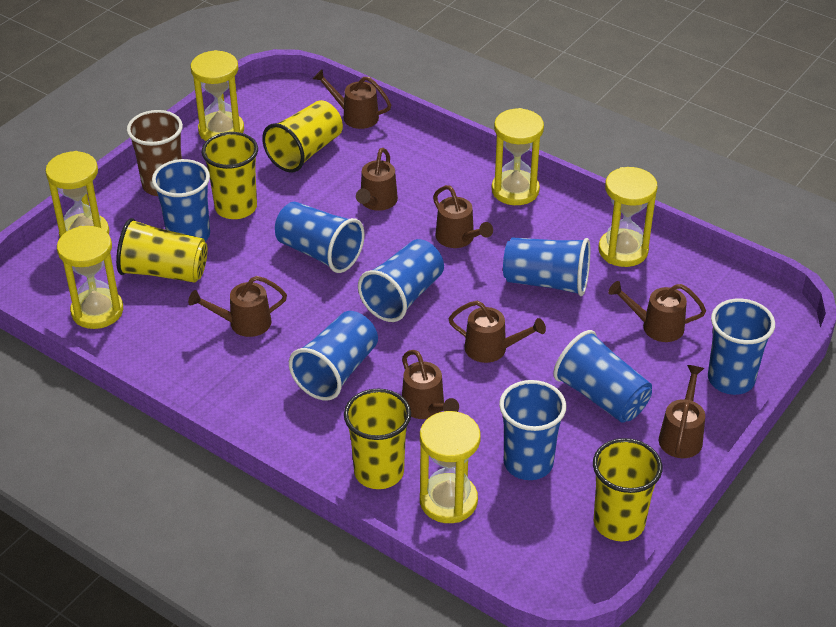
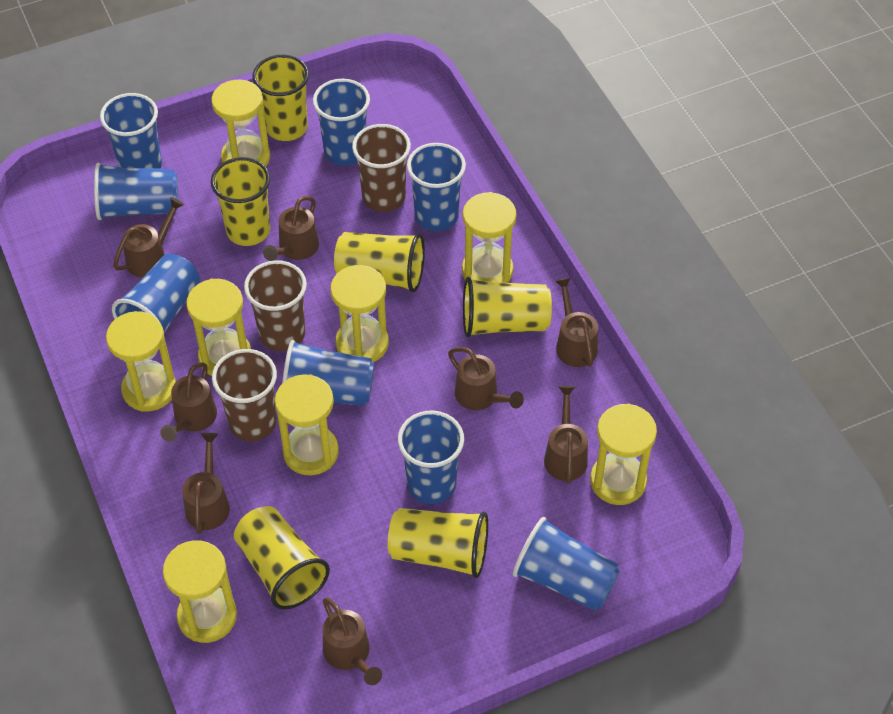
brown cup: [127,110,183,196] = 1 -> [212,349,277,441] [244,260,307,351] [352,124,411,212] = 3
yellow cup: [116,218,207,283] [202,132,258,219] [262,100,343,173] [344,389,411,489] [593,438,662,541] = 5 -> [211,157,270,246] [234,506,330,609] [253,55,309,141] [334,232,425,292] [388,508,488,578] [463,277,552,337] = 6
yellow hourglass: [45,151,109,237] [57,226,123,329] [190,50,244,141] [420,411,481,523] [492,108,544,205] [598,167,658,267] = 6 -> [106,311,176,412] [163,540,237,643] [186,279,251,376] [212,80,270,167] [275,374,339,476] [330,265,389,362] [462,192,517,283] [590,403,657,505] = 8

